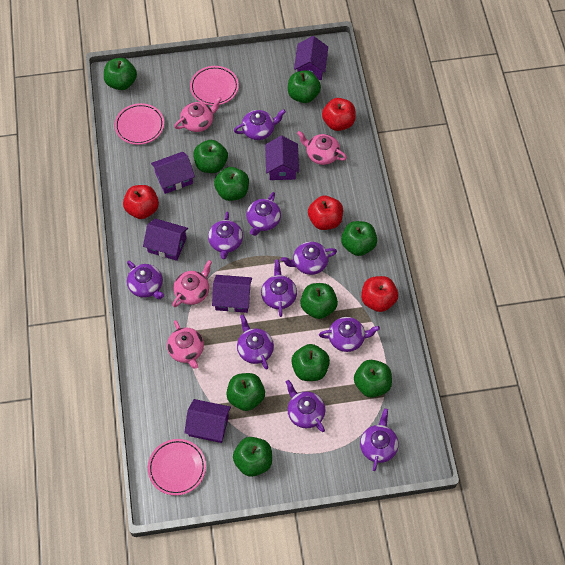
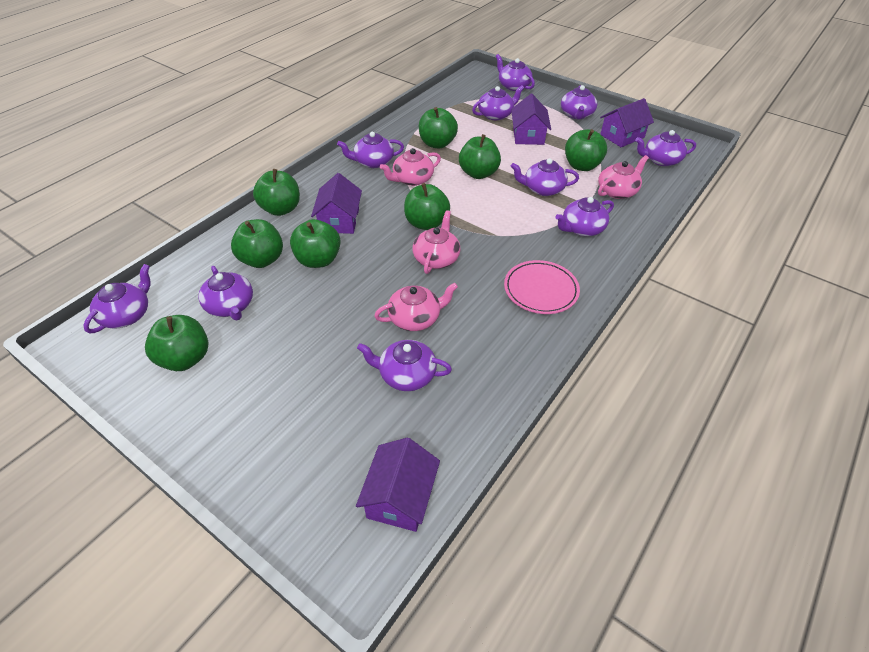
green apple: [104,58,137,90] [193,140,228,173] [214,167,249,201] [226,373,265,411] [233,437,272,477] [288,70,321,103] [291,344,330,381] [300,283,338,319] [341,221,377,256] [354,360,392,398] = 10 -> [145,315,208,371] [231,219,283,268] [253,169,300,216] [290,219,341,268] [404,183,450,230] [419,107,458,148] [459,134,501,179] [565,129,607,171] = 8
pink plate: [115,103,164,145] [148,439,206,496] [190,66,239,105] = 3 -> [504,260,580,314] = 1
purple house: [143,218,188,261] [151,152,195,194] [184,399,231,443] [212,275,252,313] [265,136,299,180] [294,36,328,80] = 6 -> [311,173,362,234] [356,438,440,532] [511,94,551,145] [600,98,654,147] = 4
red apple: [123,185,159,219] [308,196,343,230] [322,98,356,131] [361,276,398,312] = 4 -> none = 0

